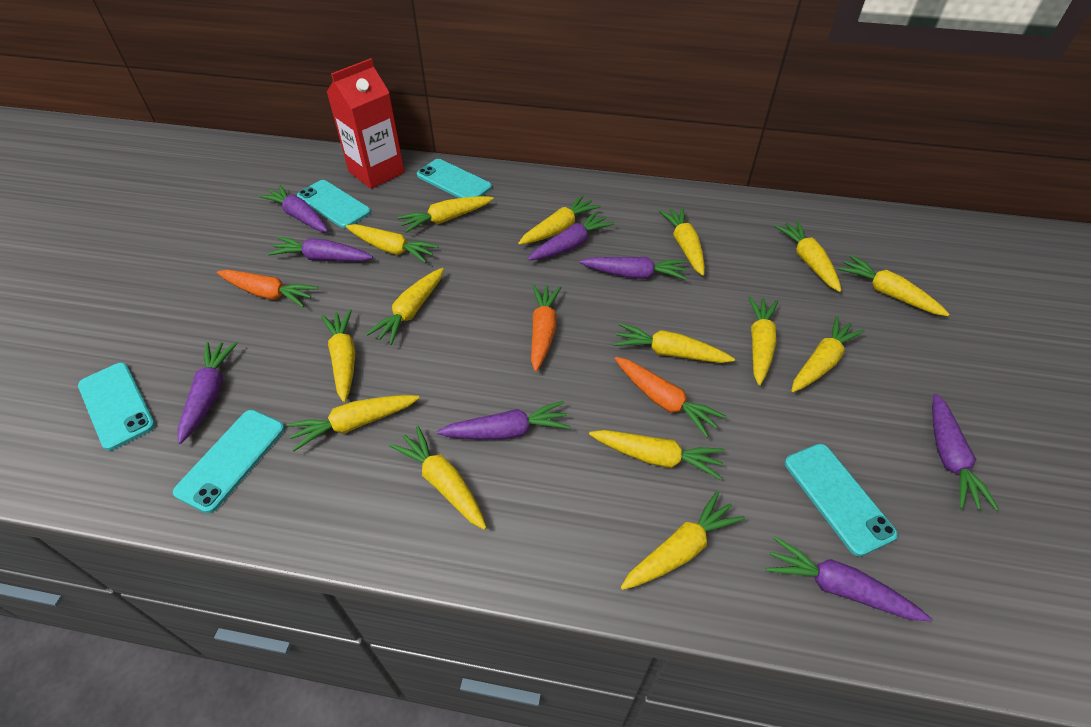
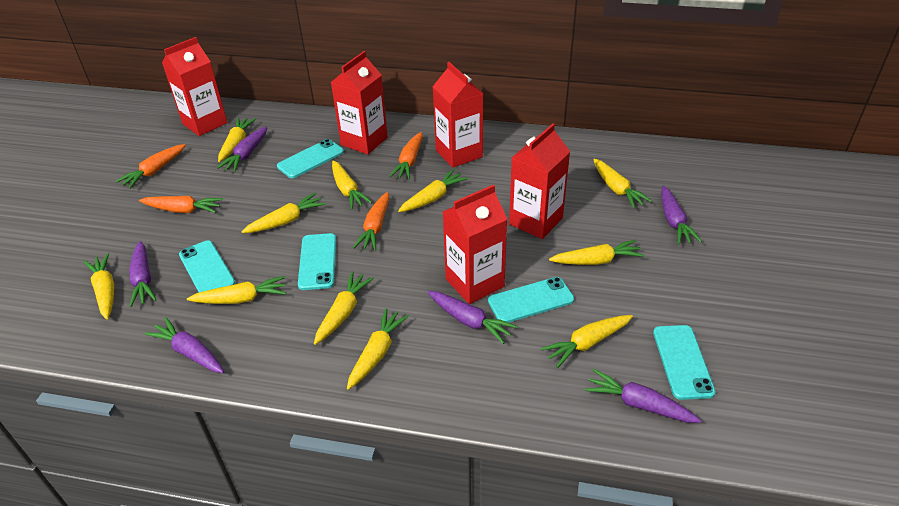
orange carrot: [217,270,318,307] [531,285,561,372] [615,357,726,438] = 3 -> [116,144,186,189] [139,196,223,213] [353,192,389,251] [389,132,423,179] = 4
purple carrot: [177,342,238,444] [259,185,328,232] [268,237,373,261] [437,401,570,440] [528,211,615,260] [580,257,687,280] [766,536,931,621] [932,393,999,511] = 8 -> [129,241,157,307] [144,317,224,373] [217,127,268,172] [428,291,518,344] [585,369,702,423] [661,186,702,244] = 6
red carton: [327,58,405,189] = 1 -> [162,37,227,136] [331,51,388,155] [433,62,483,168] [443,185,507,304] [509,124,570,239] = 5
yellow carrot: [287,395,419,451] [321,309,356,402] [346,224,439,263] [366,268,444,345] [389,426,487,530] [397,196,494,233] [518,195,601,245] [589,430,725,480] [614,323,735,363] [621,491,745,590] [659,207,705,276] [748,296,778,385] [775,221,842,292] [791,316,865,392] [838,255,949,316] = 15 -> [84,253,114,320] [187,276,286,304] [218,117,256,162] [241,193,326,233] [314,271,374,345] [332,161,372,210] [347,308,409,390] [398,169,468,212] [541,315,633,368] [549,240,644,265] [593,159,652,209] = 11

